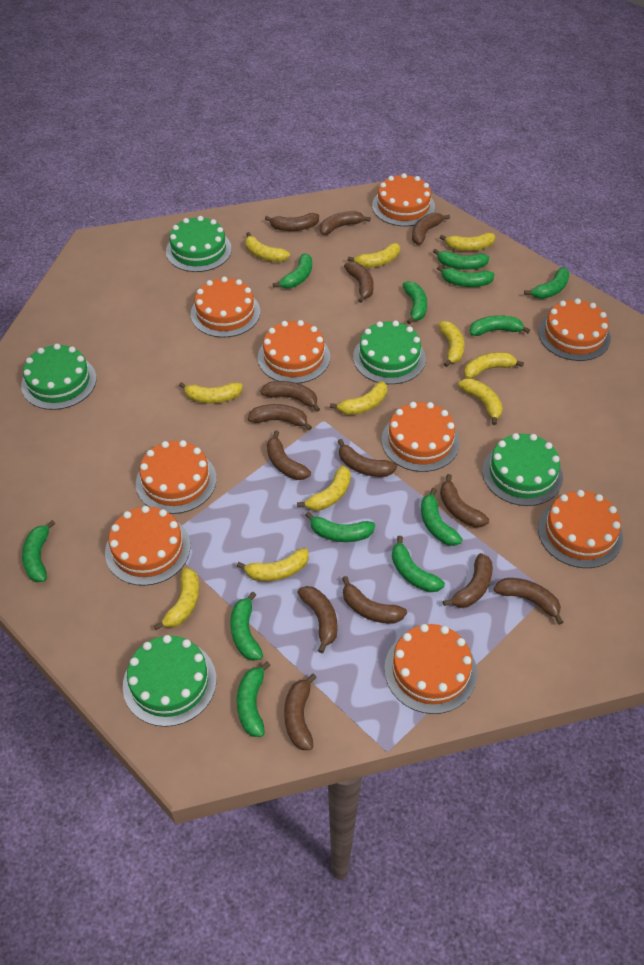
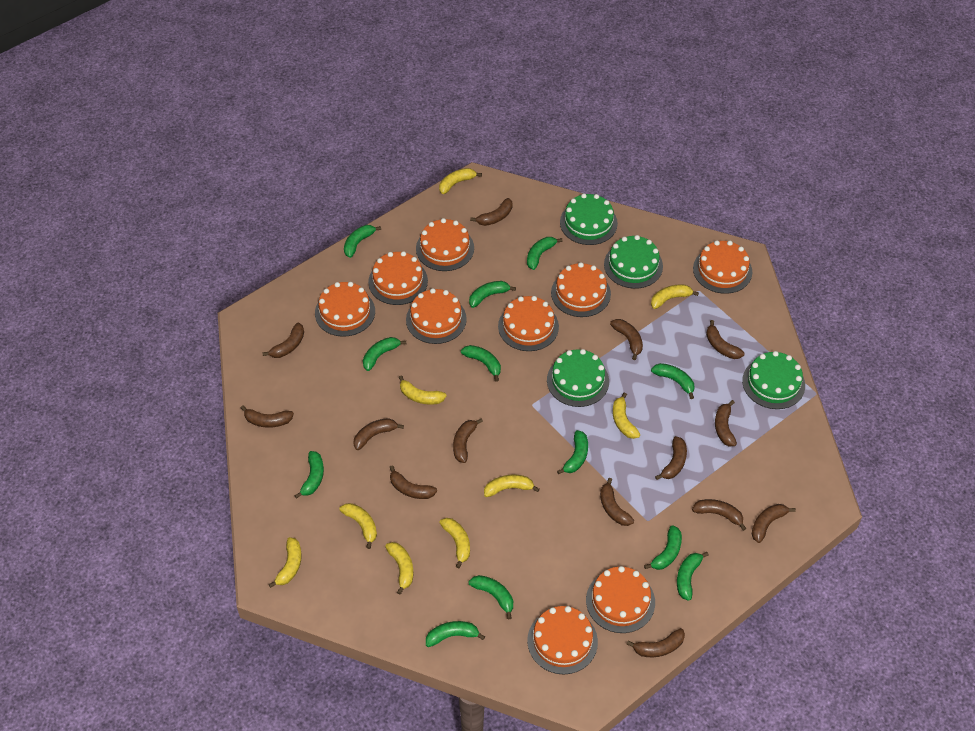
green cake: [21,344,96,410] [123,635,216,727] [166,216,232,272] [353,321,426,384] [482,433,563,506] = 5 -> [547,349,609,407] [560,194,618,245] [604,235,663,289] [742,351,805,409] = 4
yellow banana: [154,568,199,630] [179,382,243,404] [237,548,309,581] [245,232,290,262] [297,465,351,511] [330,381,387,415] [348,243,400,268] [438,321,465,367] [440,233,495,251] [458,378,503,425] [464,352,524,379] = 11 -> [269,537,302,588] [339,503,377,549] [385,542,414,594] [398,375,447,405] [439,168,482,194] [440,518,470,568] [484,475,540,497] [613,392,641,439] [651,284,699,309] = 9

